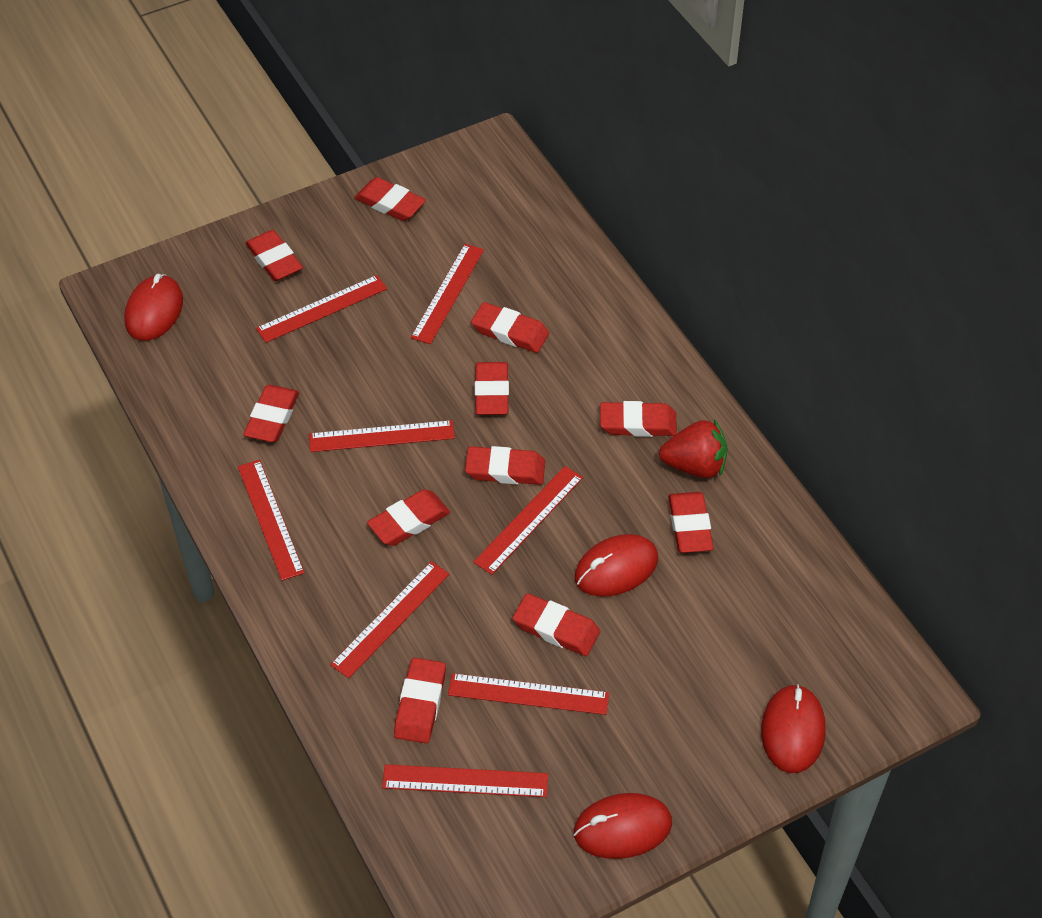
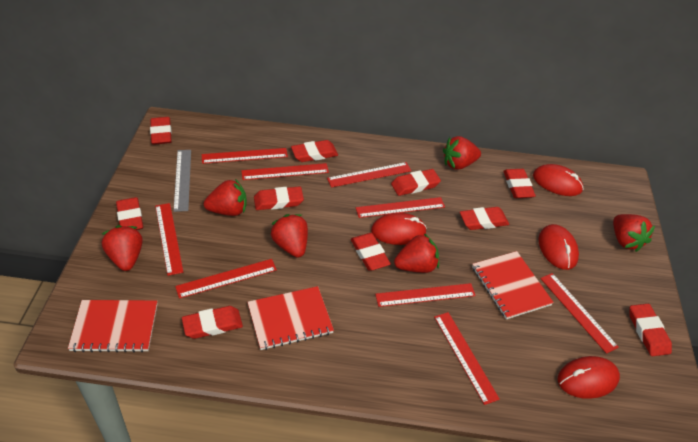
grey ruler: none = 0 -> [173,150,191,212] = 1
red eraser: [243,385,299,442] [245,230,303,281] [355,177,426,221] [367,489,450,546] [394,658,446,743] [465,446,545,485] [471,302,549,353] [475,362,509,415] [513,593,600,656] [600,401,677,437] [668,492,714,553] = 11 -> [116,197,143,230] [150,117,172,145] [182,306,243,339] [254,186,304,210] [291,140,338,162] [351,233,391,271] [391,169,441,196] [460,207,509,230] [503,169,536,198] [630,304,672,356] = 10
red notebook: none = 0 -> [68,300,158,352] [247,286,334,350] [472,251,554,319] = 3
red ruler: [238,460,305,581] [256,275,387,343] [309,420,455,452] [330,561,449,678] [382,764,548,797] [411,244,484,344] [448,673,609,715] [473,466,583,575] = 8 -> [155,203,184,276] [175,259,277,299] [202,148,288,164] [241,163,329,180] [327,162,412,188] [356,197,445,218] [375,283,476,307] [434,312,500,405] [540,273,619,354] = 9
red strawberry: [659,419,728,478] = 1 -> [102,225,143,271] [204,179,247,216] [270,214,308,258] [394,233,439,273] [443,136,481,170] [613,214,655,252] = 6

